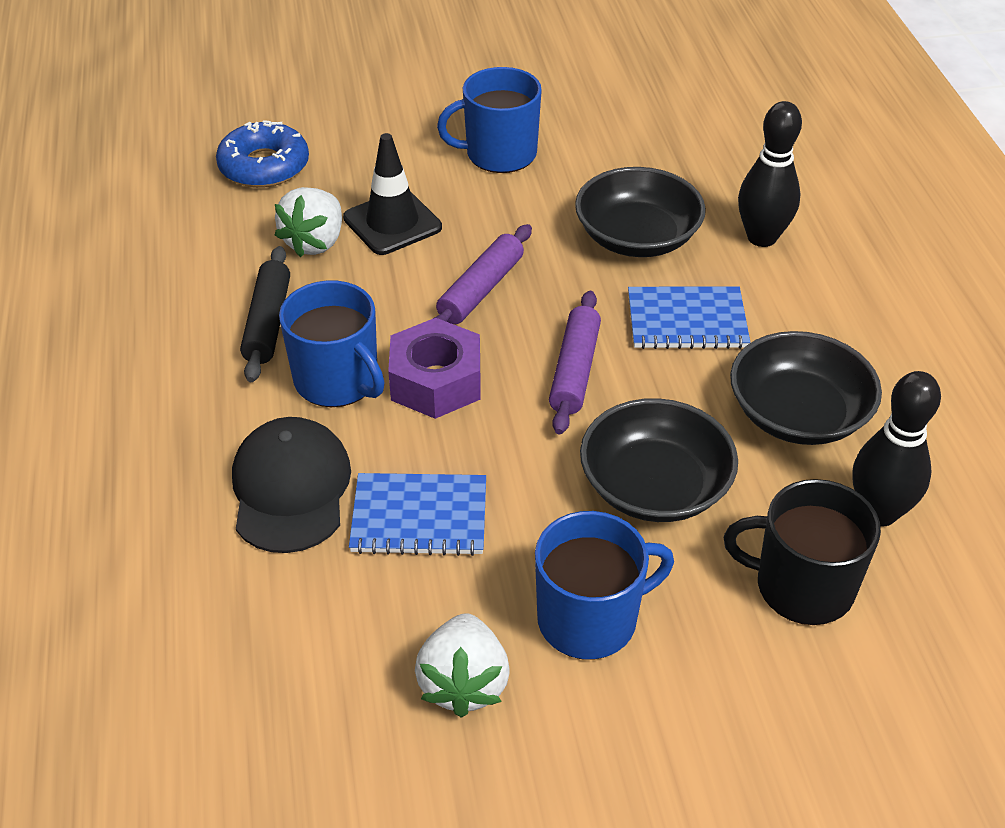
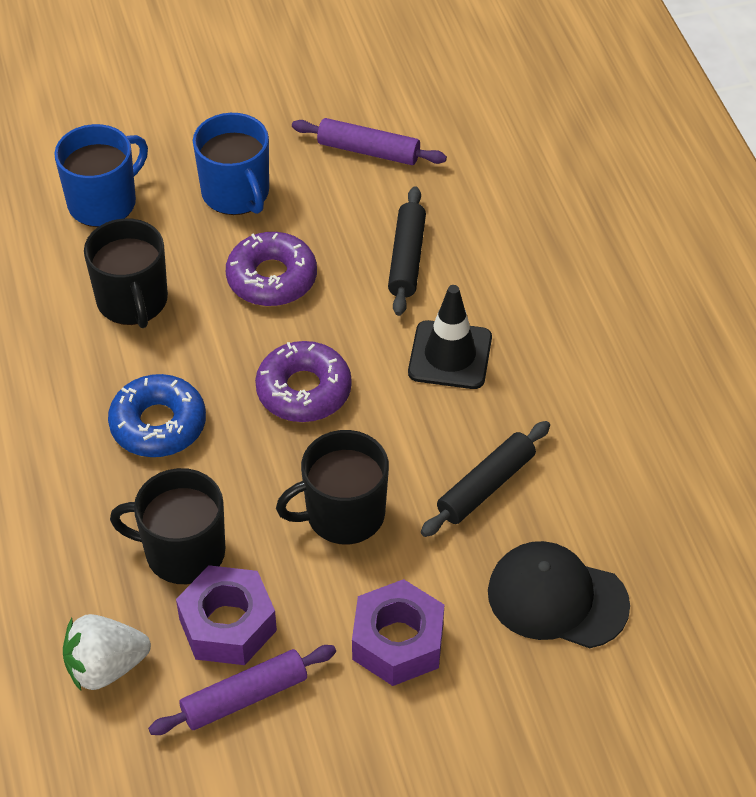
black bowl: [575,167,706,257] [580,398,738,522] [730,331,882,445] = 3 -> none = 0
black bowling pin: [738,101,802,247] [852,371,941,527] = 2 -> none = 0
black mug: [724,479,881,625] = 1 -> [84,218,168,328] [110,468,225,584] [276,430,389,545] = 3
black rolling pin: [240,246,290,382] = 1 -> [388,186,426,316] [421,421,550,537] = 2
blue mug: [279,280,385,407] [437,67,542,173] [535,511,674,660] = 3 -> [54,124,148,227] [193,113,269,215] = 2
blue notebook: [349,473,486,556] [628,286,750,349] = 2 -> none = 0
purple donut: none = 0 -> [226,232,317,306] [255,341,352,422] = 2
purple nut: [388,318,481,419] = 1 -> [176,565,277,665] [352,579,444,686] = 2
white strawberry: [275,187,342,258] [415,613,510,718] = 2 -> [63,614,151,691] = 1

